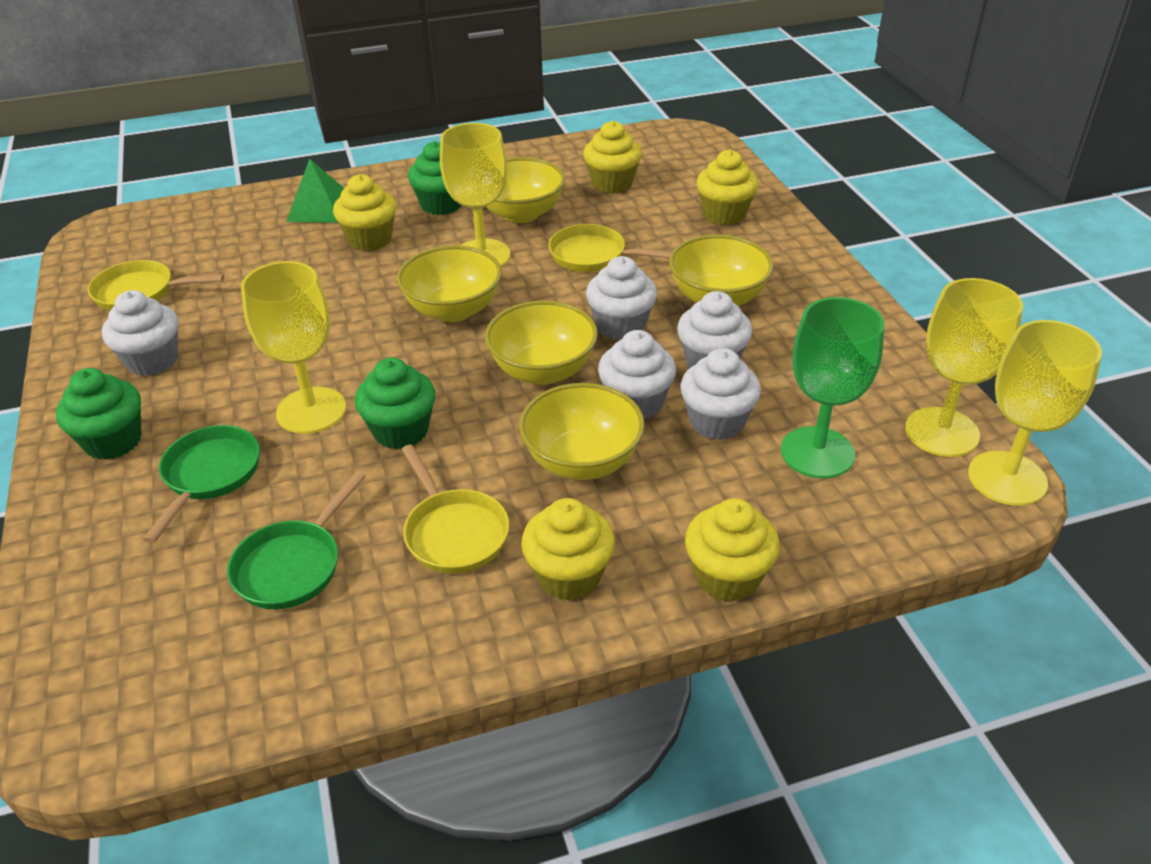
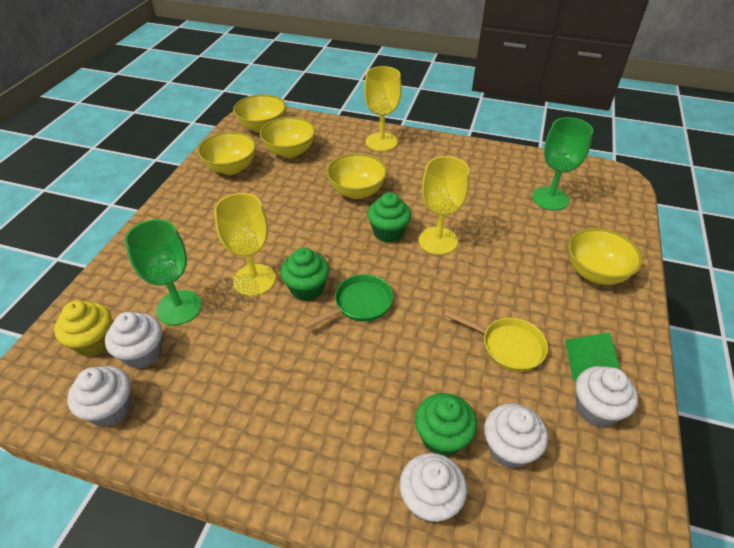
green goblet: [781,297,884,478] = 1 -> [125,219,202,325] [532,117,593,210] = 2
green pan: [143,425,260,543] [227,471,366,609] = 2 -> [302,274,393,329] = 1
yellow cupcake: [333,174,396,251] [521,498,615,601] [583,121,642,193] [685,498,780,602] [696,150,758,225] = 5 -> [54,300,112,357] = 1
yellow goblet: [241,261,346,434] [440,123,510,267] [905,278,1023,457] [968,320,1102,506] = 4 -> [214,193,276,296] [364,66,402,151] [419,156,470,255] = 3
yellow pan: [88,260,224,311] [401,444,509,574] [548,224,672,272] = 3 -> [444,310,548,372] = 1

